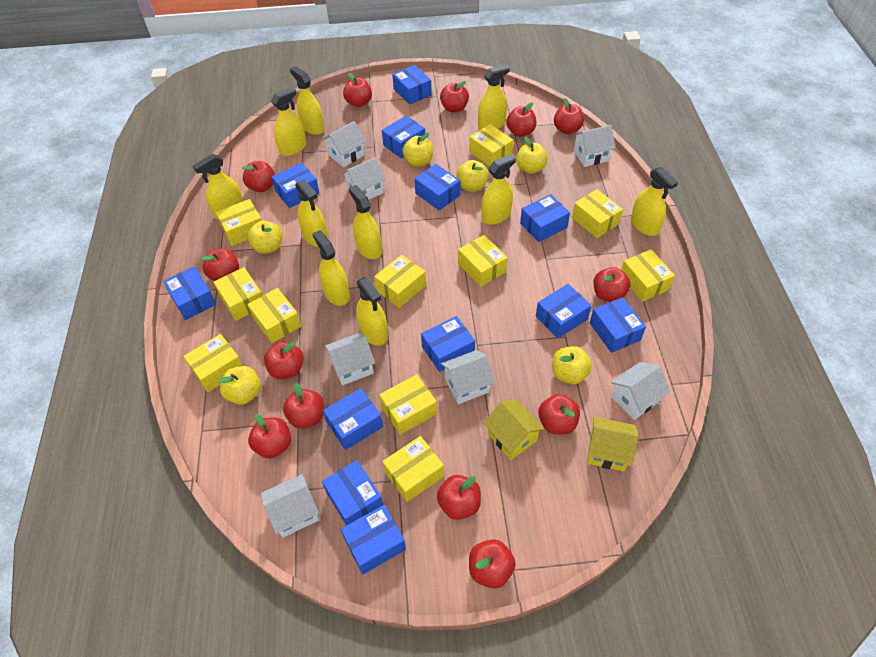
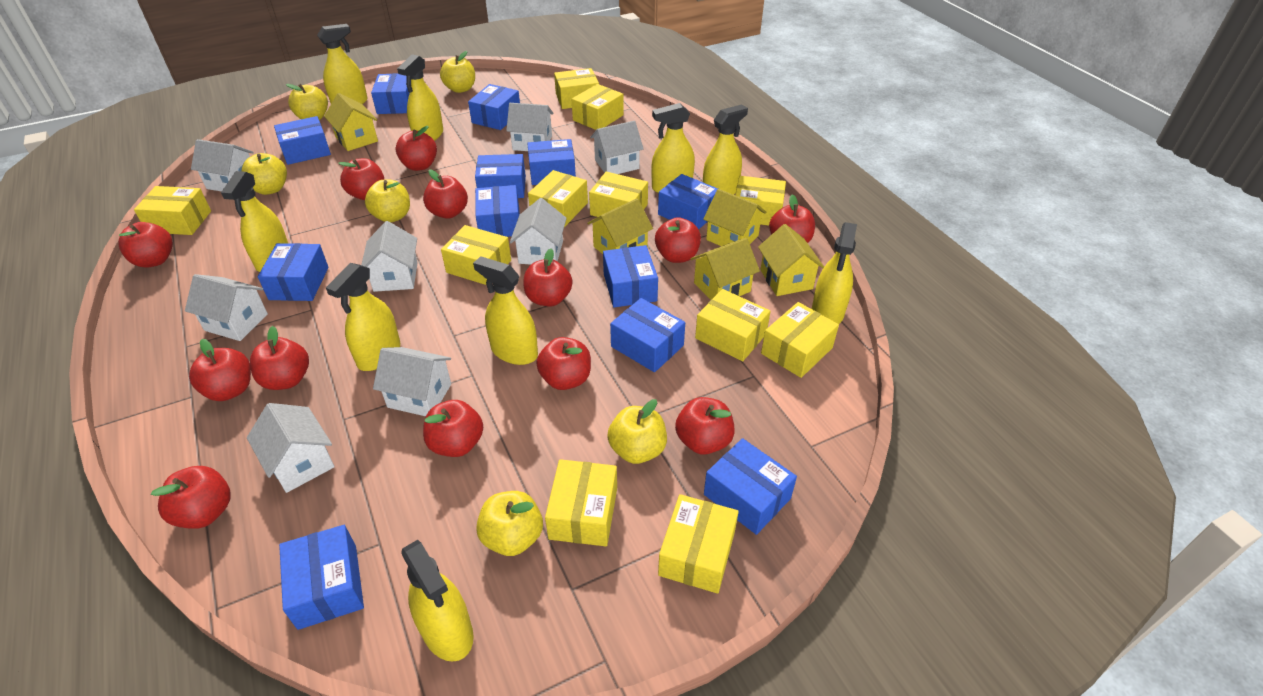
white house: [261,474,319,538] [322,121,366,167] [325,332,375,386] [341,158,386,200] [441,350,495,404] [573,125,616,167] [611,362,670,420] = 7 -> [185,274,268,341] [191,139,254,192] [247,403,335,493] [361,221,418,292] [373,347,451,416] [506,103,553,151] [510,198,567,265] [590,121,644,174] = 8
yellow house: [484,400,544,460] [587,417,639,471] = 2 -> [324,93,378,151] [587,198,653,254] [691,238,760,300] [703,189,767,246] [758,224,824,296] = 5
yellow spray bottle: [193,154,243,219] [271,87,307,156] [290,66,324,135] [295,179,328,247] [312,230,350,306] [349,185,382,259] [356,277,388,346] [478,64,510,130] [481,154,516,225] [631,167,678,236] = 10 -> [221,171,289,272] [317,24,368,104] [326,263,400,371] [397,54,443,141] [401,540,474,662] [473,256,538,365] [651,103,695,193] [703,104,748,195] [812,222,857,324] = 9

